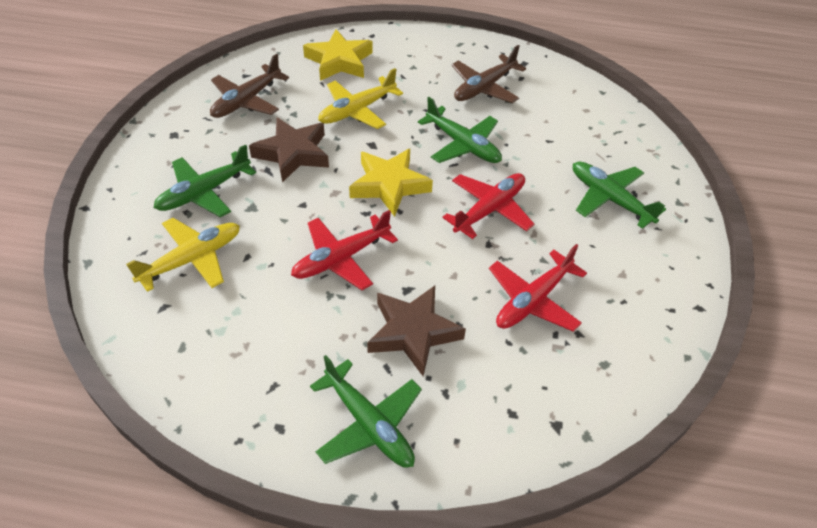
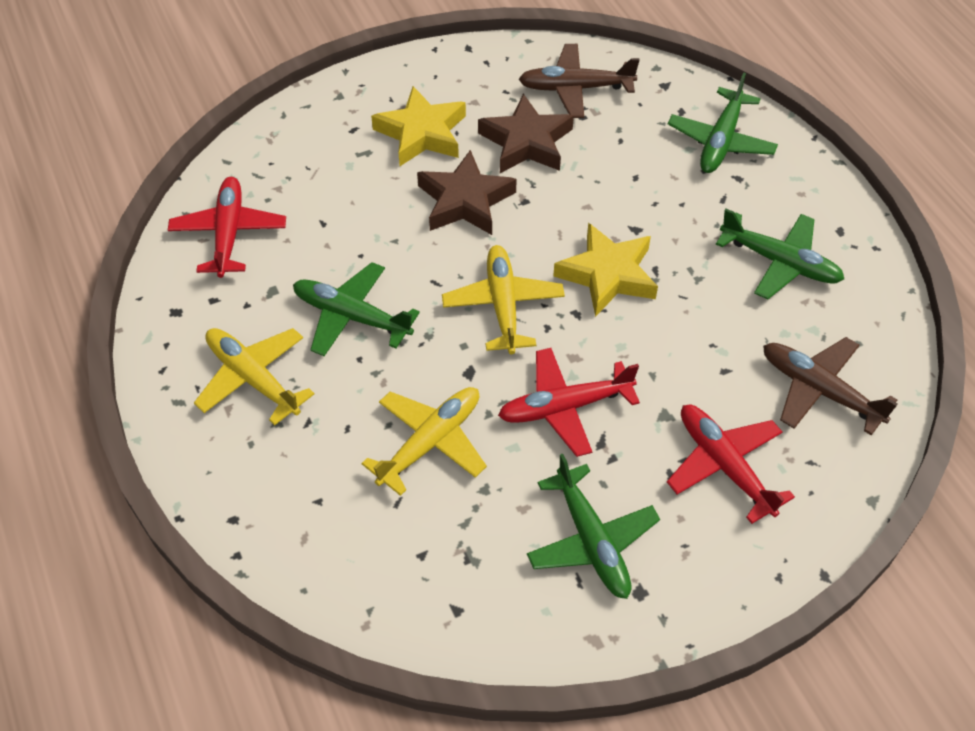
yellow plane: [126,218,240,292] [318,68,403,129] = 2 -> [194,328,314,425] [361,387,487,496] [442,245,565,354] = 3

